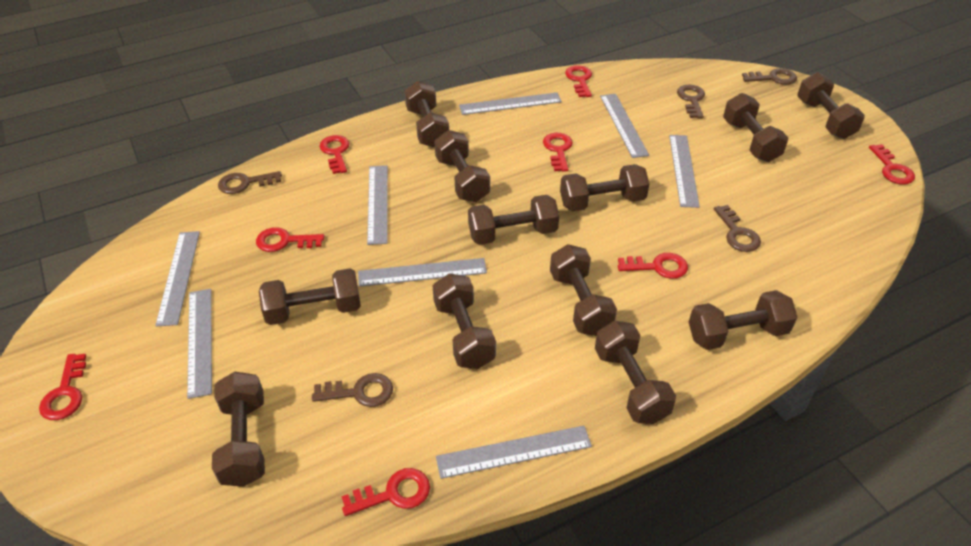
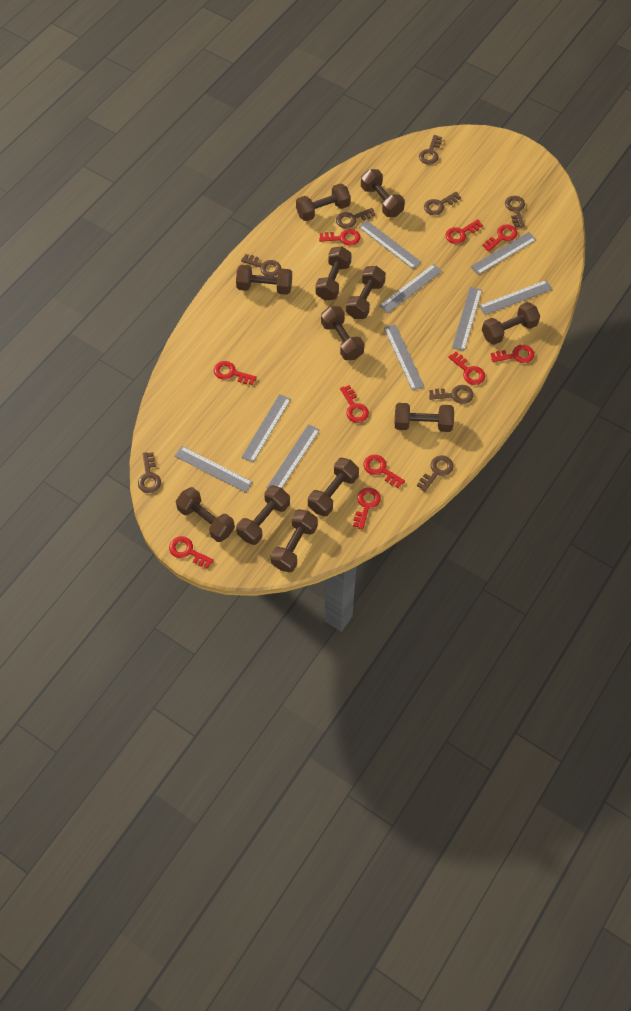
brown key: [218,171,282,194] [312,373,393,407] [677,85,705,119] [714,205,761,252] [742,68,797,85] = 5 -> [138,452,161,493] [241,254,281,277] [336,208,376,229] [417,455,454,492] [419,135,442,164] [424,192,461,215] [429,385,474,404] [505,196,525,228] = 8
grey ruler: [155,231,200,327] [187,289,212,399] [358,258,487,287] [367,165,388,245] [436,426,592,479] [459,92,562,115] [600,94,649,158] [669,135,700,208] = 8 -> [175,446,253,493] [241,394,291,463] [266,424,320,488] [359,221,421,269] [379,264,442,313] [384,324,424,391] [452,287,482,351] [471,232,536,275] [479,280,552,315] = 9
red key: [39,354,86,420] [256,227,324,252] [319,135,349,174] [341,468,430,516] [543,133,573,172] [565,65,592,97] [618,253,688,279] [869,144,915,185] = 8 -> [169,536,214,569] [214,361,257,385] [319,229,360,246] [340,385,369,423] [353,488,381,530] [363,455,405,488] [445,219,483,244] [448,352,485,385] [482,224,518,251] [491,345,534,363] = 10

